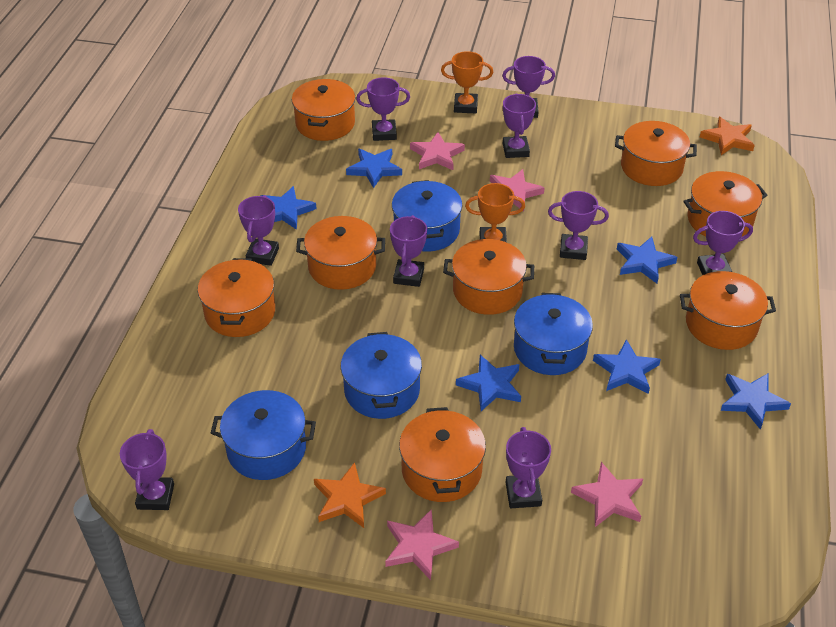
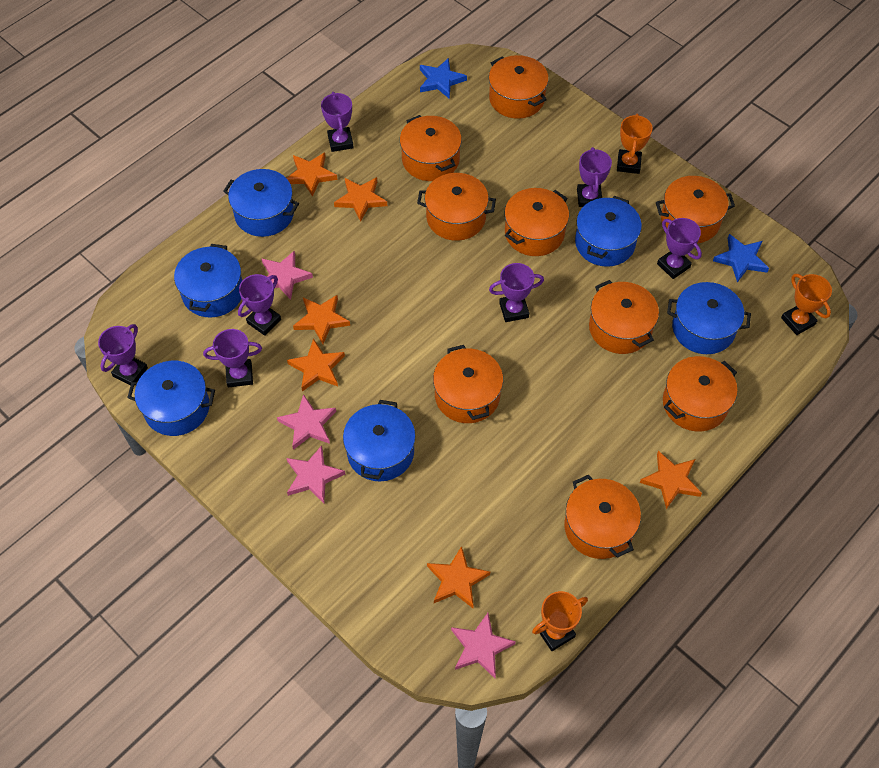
blue pot: [211,390,316,480] [341,332,422,419] [392,180,462,252] [514,293,593,375] = 4 -> [127,361,215,436] [174,244,242,318] [223,169,299,237] [343,400,416,481] [575,196,642,267] [667,282,751,354] = 6
blue star: [260,186,317,230] [346,149,402,188] [456,355,521,411] [593,339,661,394] [617,237,677,284] [721,374,791,430] = 6 -> [420,58,467,99] [713,234,769,282] = 2
orange pot: [198,258,275,337] [292,79,356,141] [296,216,385,290] [399,407,486,502] [443,239,534,315] [615,121,697,186] [680,271,776,350] [683,171,767,237] = 8 -> [400,115,462,181] [417,173,496,241] [433,345,503,423] [489,55,549,119] [504,188,569,256] [564,475,641,559] [589,280,659,354] [656,176,735,243] [663,356,737,432] = 9
orange star: [314,462,386,528] [700,117,755,155] = 2 -> [287,152,338,197] [287,339,345,392] [293,295,350,344] [334,177,387,222] [427,546,490,608] [640,451,702,509] = 6
orange trophy: [441,51,493,113] [465,183,525,242] = 2 -> [532,591,588,651] [617,114,653,174] [781,274,832,335] = 3
purple trophy: [120,429,174,510] [238,195,279,266] [356,77,410,141] [390,215,427,287] [502,56,555,118] [503,94,536,158] [505,427,551,508] [548,191,609,260] [693,211,753,275] = 9 -> [98,324,148,386] [203,329,262,387] [238,274,281,336] [321,92,354,152] [489,263,544,322] [577,147,612,207] [657,218,702,279] = 7

